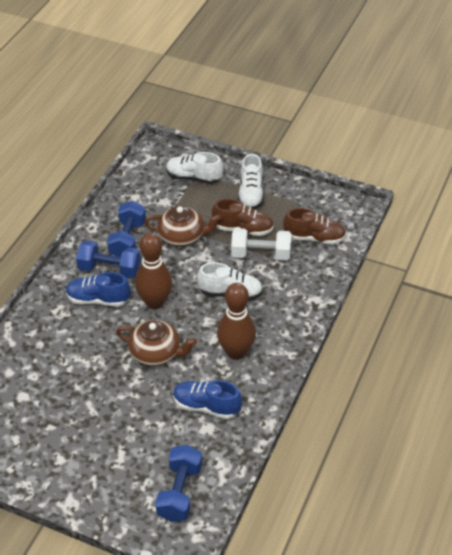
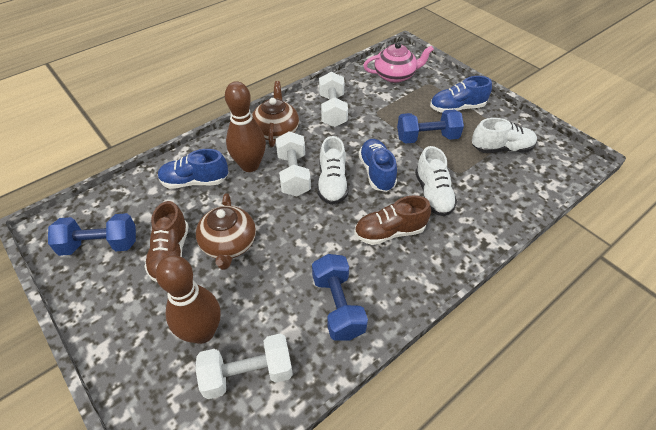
blue shoe: [66,272,130,307] [173,380,242,419] = 2 -> [158,149,228,189] [359,139,397,192] [430,76,492,113] = 3
pink teapot: none = 0 -> [363,42,434,83] = 1
white dumbbell: [231,228,291,261] = 1 -> [195,333,293,399] [276,131,311,196] [319,71,348,127] = 3

